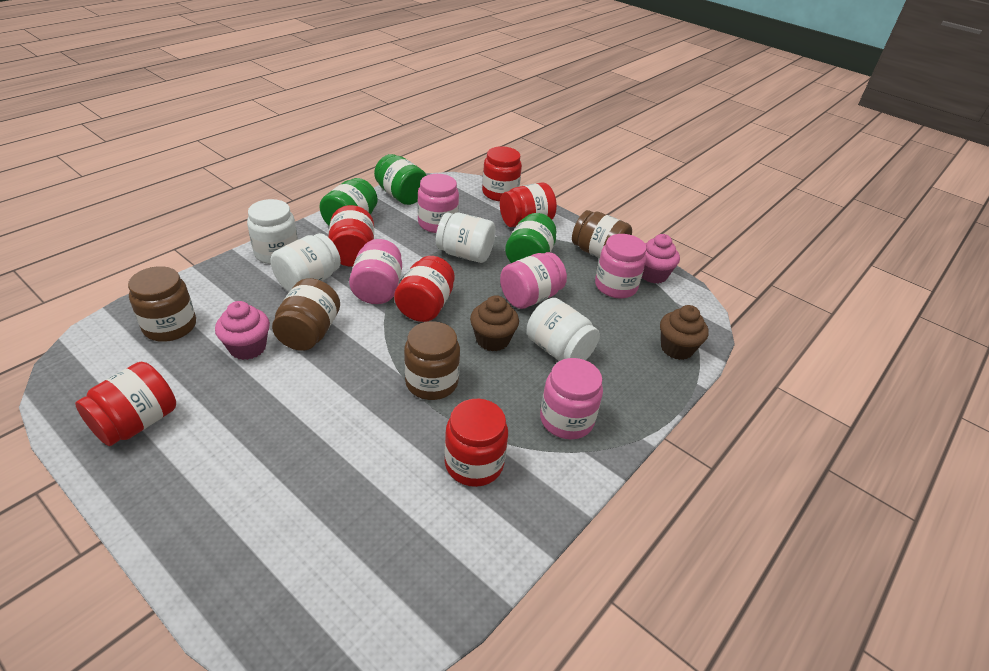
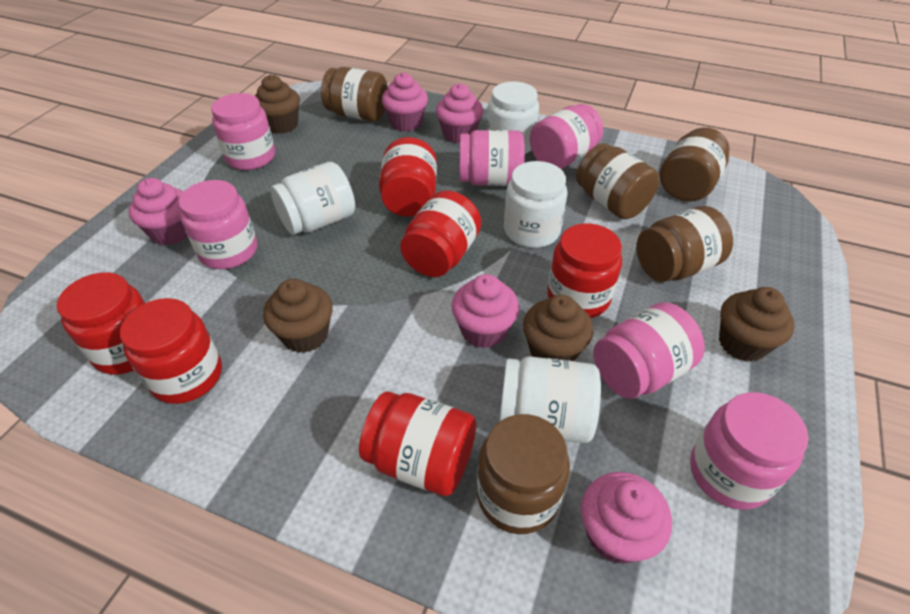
brown cupcake: [470,295,519,351] [660,305,709,360] = 2 -> [255,75,300,134] [263,279,333,353] [523,295,594,361] [719,287,794,362] = 4
brown jar: [128,266,196,342] [272,278,340,351] [404,321,460,400] [572,210,632,258] = 4 -> [321,67,388,122] [477,414,570,534] [576,143,659,219] [636,206,733,282] [660,128,729,202] = 5
green jar: [320,178,378,226] [374,154,427,205] [505,213,557,263] = 3 -> none = 0
pink cupcake: [215,301,270,360] [642,234,680,284] = 2 -> [129,178,187,245] [382,72,428,132] [436,83,483,143] [451,274,519,349] [581,472,672,564] = 5
pink jar: [349,239,402,304] [417,174,459,233] [500,252,567,309] [540,358,603,440] [595,234,646,298] = 5 -> [179,180,258,269] [211,93,275,170] [460,130,525,186] [530,104,603,169] [593,302,705,399] [690,392,808,510] = 6

